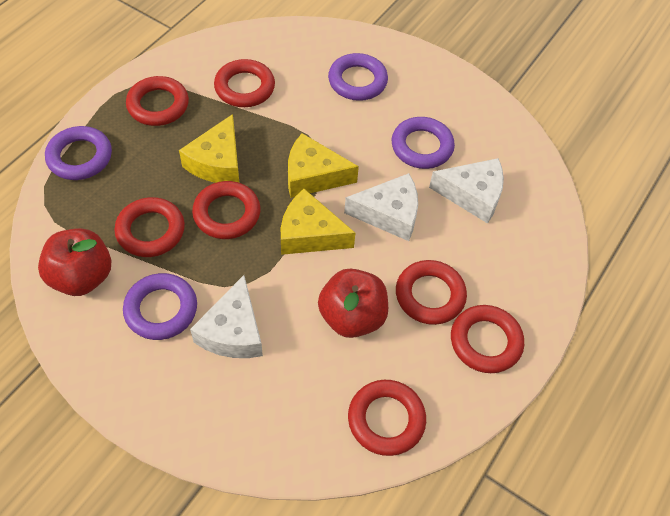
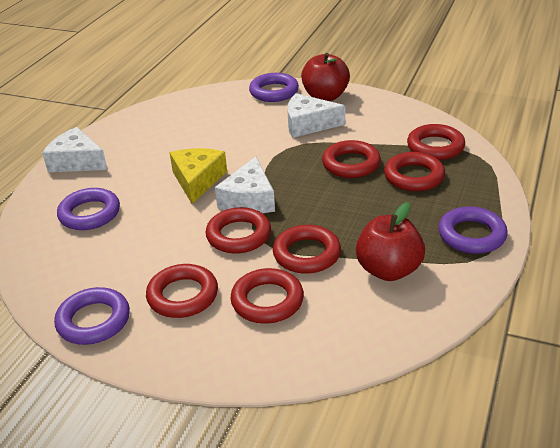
yellow cheese: [179,114,239,183] [281,189,355,255] [288,133,359,198] = 3 -> [170,148,227,204] = 1

